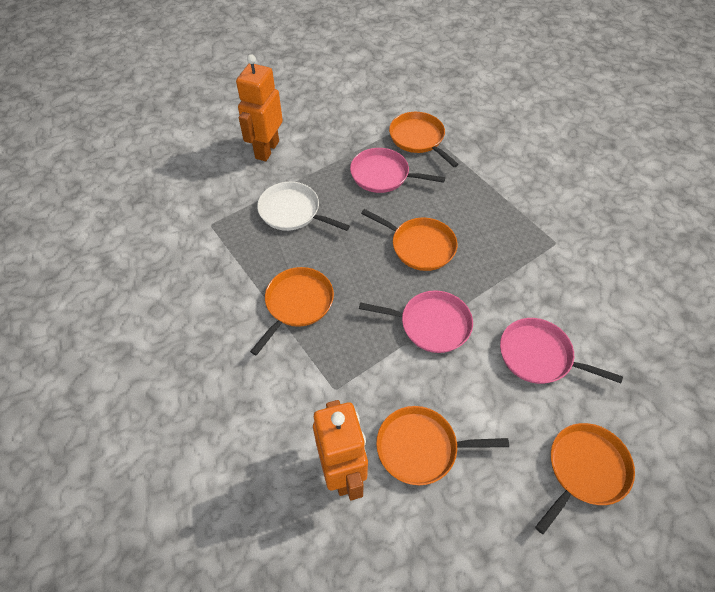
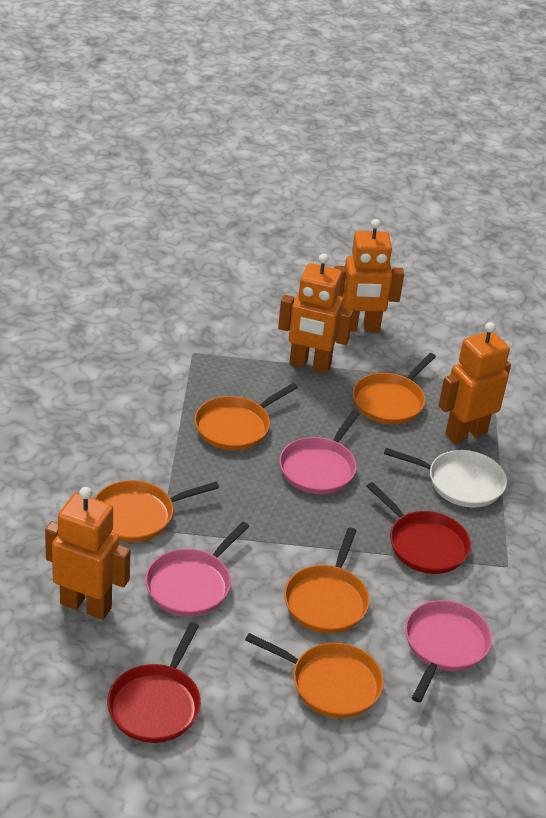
orange robot: [236,54,283,161] [313,400,368,500] = 2 -> [45,487,131,620] [278,254,353,373] [334,219,404,332] [439,322,511,444] = 4
red pan: none = 0 -> [107,622,201,743] [366,482,471,574] = 2

